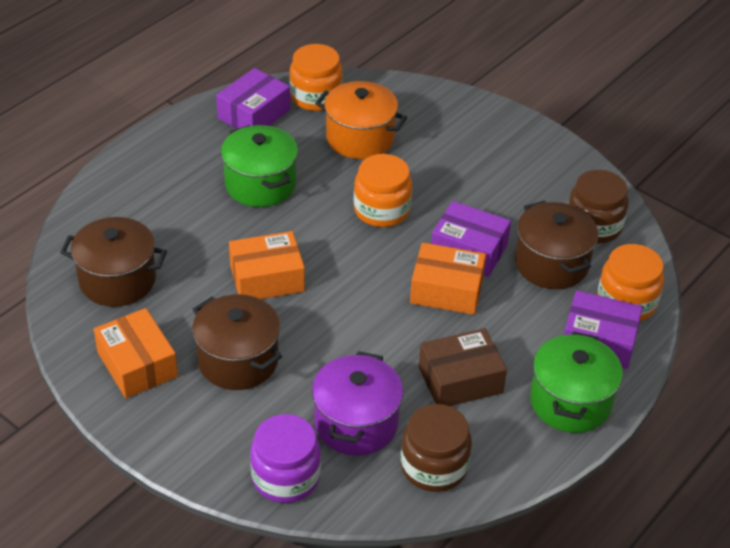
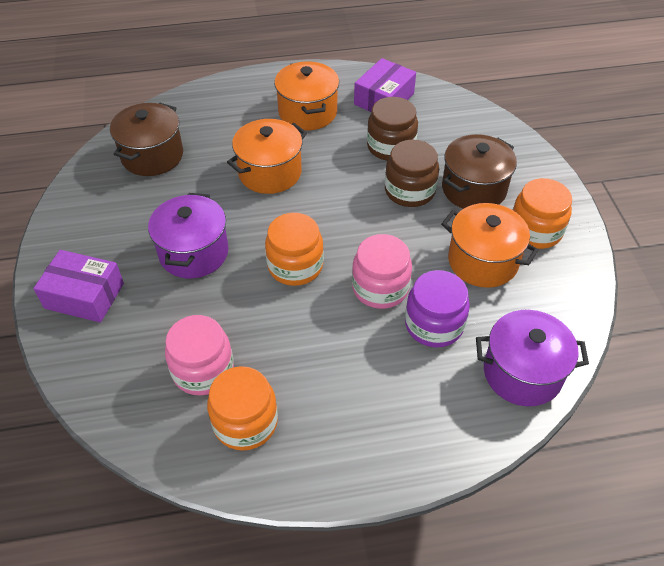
brown box: [419,328,507,406] = 1 -> none = 0
brown pot: [60,217,167,307] [192,294,282,390] [515,201,598,289] = 3 -> [110,103,183,176] [442,134,517,209] = 2
green pot: [221,125,298,207] [530,331,623,433] = 2 -> none = 0
orange box: [94,308,178,398] [229,231,305,299] [410,243,486,315] = 3 -> none = 0
orange pot: [315,81,407,159] = 1 -> [227,119,307,194] [274,61,339,130] [441,203,539,288] = 3
pink jar: none = 0 -> [165,315,234,395] [352,234,412,309] = 2
purple box: [216,68,290,129] [431,201,511,277] [564,291,643,369] = 3 -> [33,250,124,323] [354,58,416,112] = 2
purple pot: [312,351,403,456] = 1 -> [148,193,229,278] [476,310,589,406] = 2

